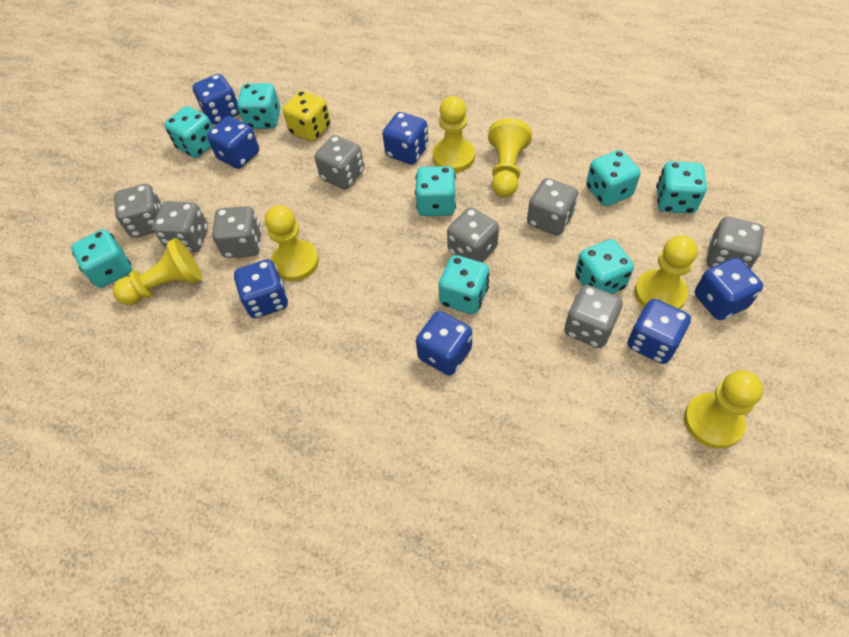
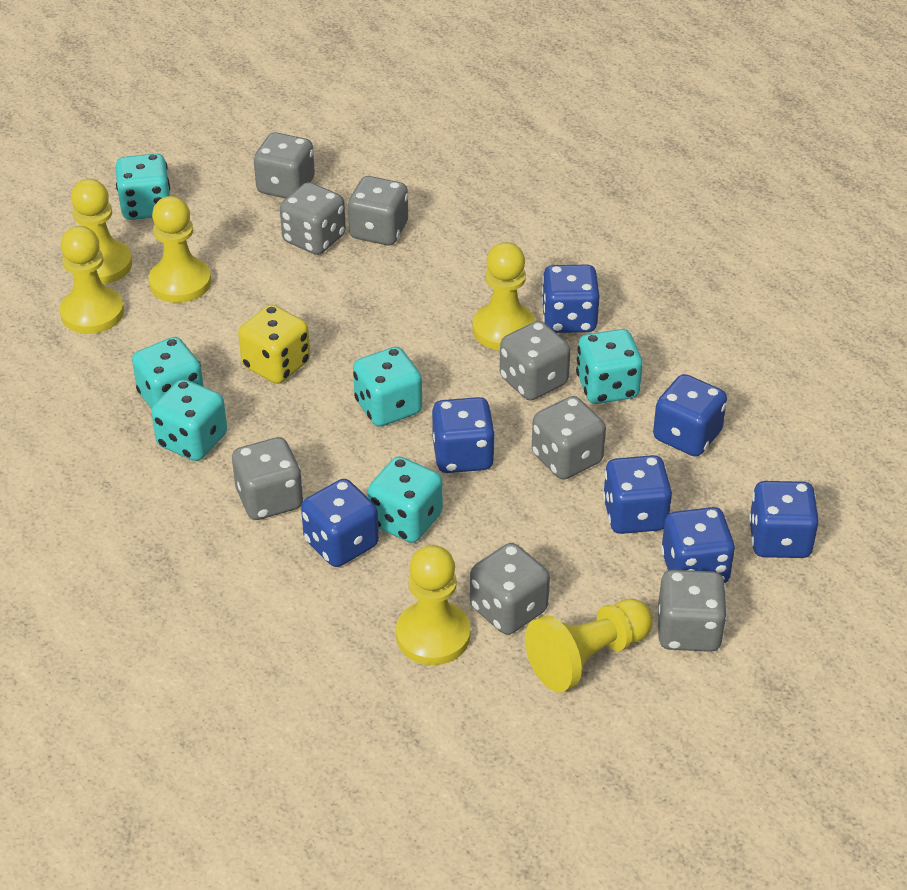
turquoise dice: [71,229,132,288] [164,106,213,158] [237,83,280,129] [415,166,456,216] [438,255,490,314] [575,239,634,294] [586,150,641,206] [656,161,707,213] = 8 -> [115,154,170,220] [132,337,204,409] [151,379,227,461] [353,347,422,427] [367,456,443,543] [576,329,643,404] = 6

